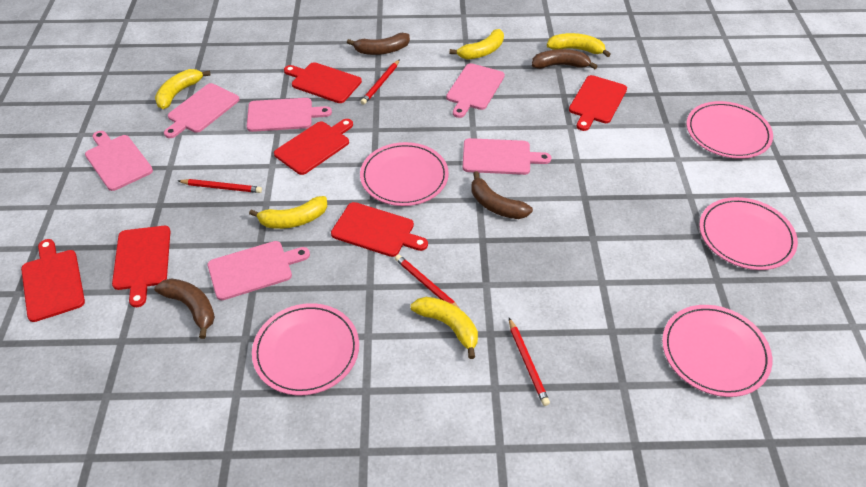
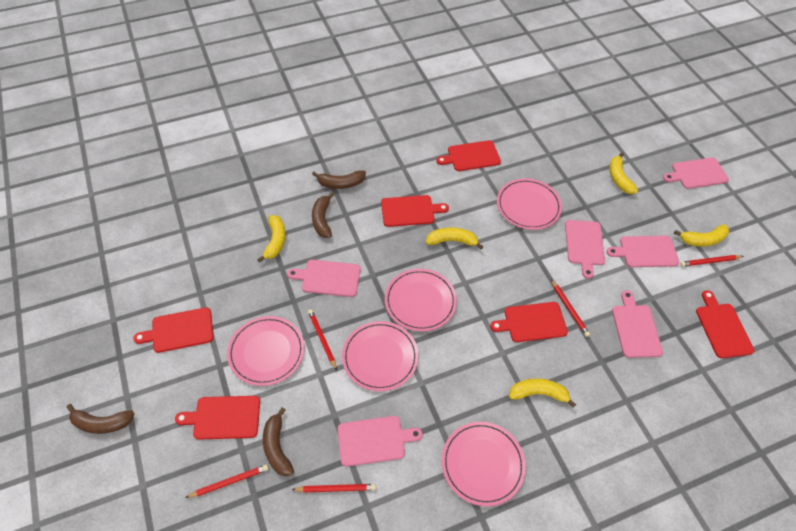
red pencil: [178,179,262,193] [361,59,400,105] [395,254,461,310] [509,318,550,406] = 4 -> [185,464,269,498] [292,484,376,492] [308,309,337,371] [551,279,590,337] [680,255,743,267] = 5

